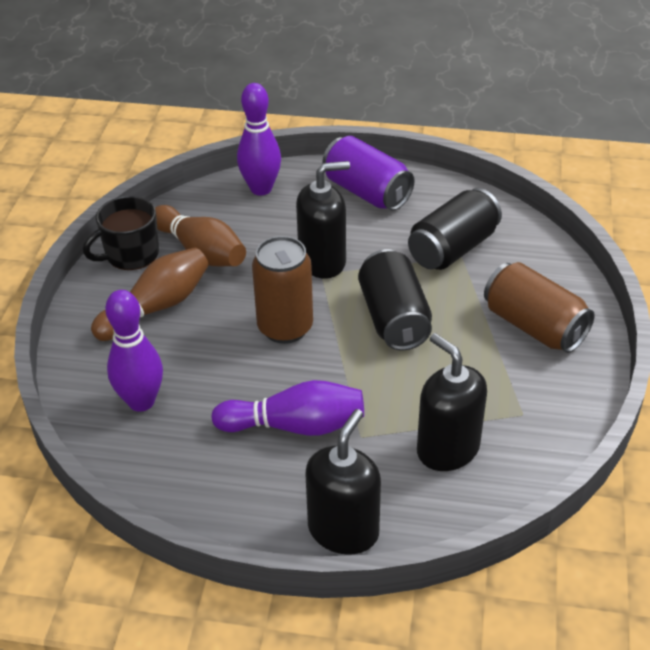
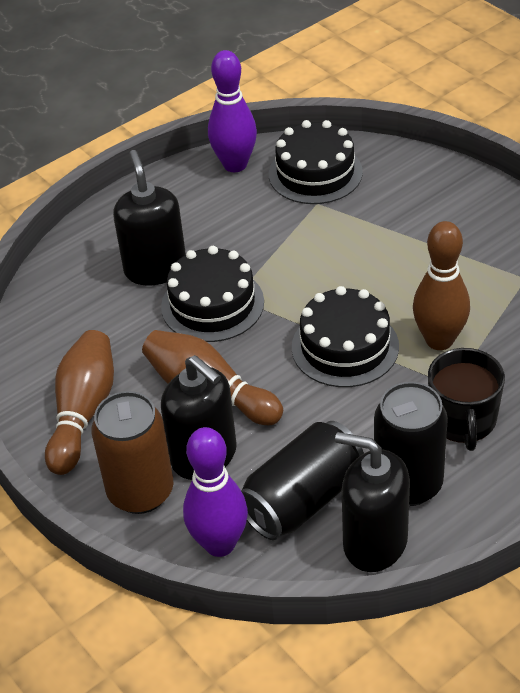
black cake: none = 0 -> [161,246,264,342] [269,120,363,204] [292,286,399,387] = 3
brown bowling pin: [91,247,209,341] [155,205,246,266] = 2 -> [45,330,114,475] [142,330,283,425] [413,221,470,350] = 3
brown can: [252,236,313,344] [484,262,595,353] = 2 -> [92,391,173,514] = 1
purple bowling pin: [105,290,163,412] [211,380,364,436] [237,83,281,195] = 3 -> [183,427,248,557] [208,50,257,172] = 2
purple can: [322,136,414,211] = 1 -> none = 0

